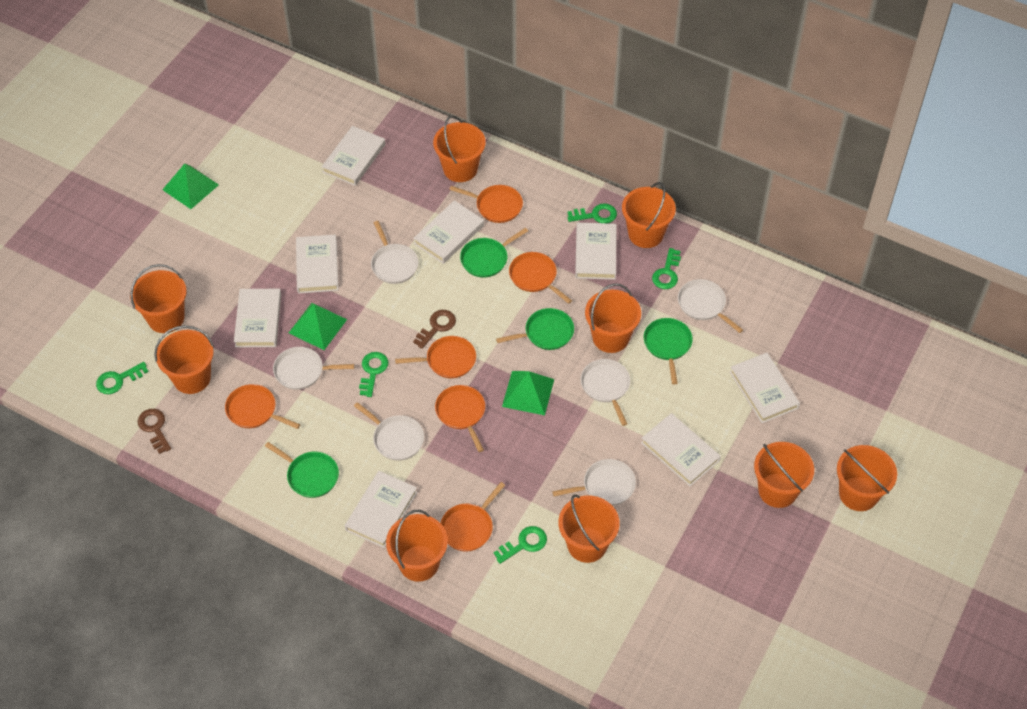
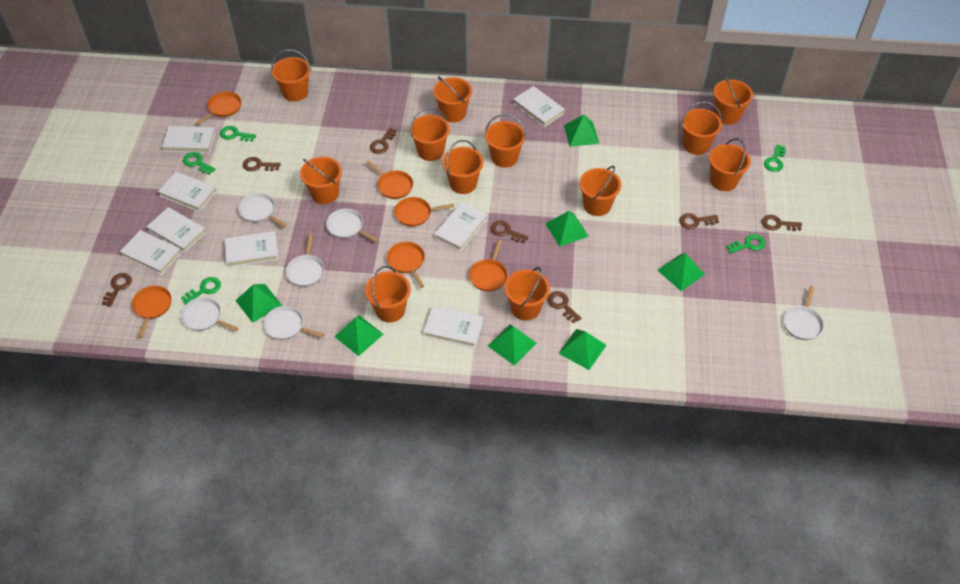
brown key: [138,409,171,454] [413,310,456,349] = 2 -> [102,273,132,307] [243,157,281,171] [370,127,397,154] [490,220,528,243] [547,291,581,323] [679,213,719,229] [762,215,802,231] = 7
green pan: [265,442,339,498] [460,227,528,278] [496,308,574,350] [644,318,693,384] = 4 -> none = 0
green pyramid: [162,164,219,209] [289,303,347,350] [502,371,554,415] = 3 -> [235,284,282,323] [334,315,383,356] [488,324,537,366] [545,211,589,247] [558,329,607,370] [564,114,599,147] [657,253,705,291] = 7
orange bucket: [130,264,187,333] [154,325,214,394] [386,510,448,582] [433,116,485,182] [558,494,620,563] [585,283,641,353] [622,182,676,248] [754,442,814,508] [837,445,897,511] = 9 -> [271,49,311,102] [300,157,342,204] [365,266,411,322] [410,108,450,161] [433,76,472,122] [442,140,484,194] [485,114,526,168] [504,267,550,321] [579,166,621,216] [681,102,722,155] [709,138,751,191] [714,75,753,125] = 12

